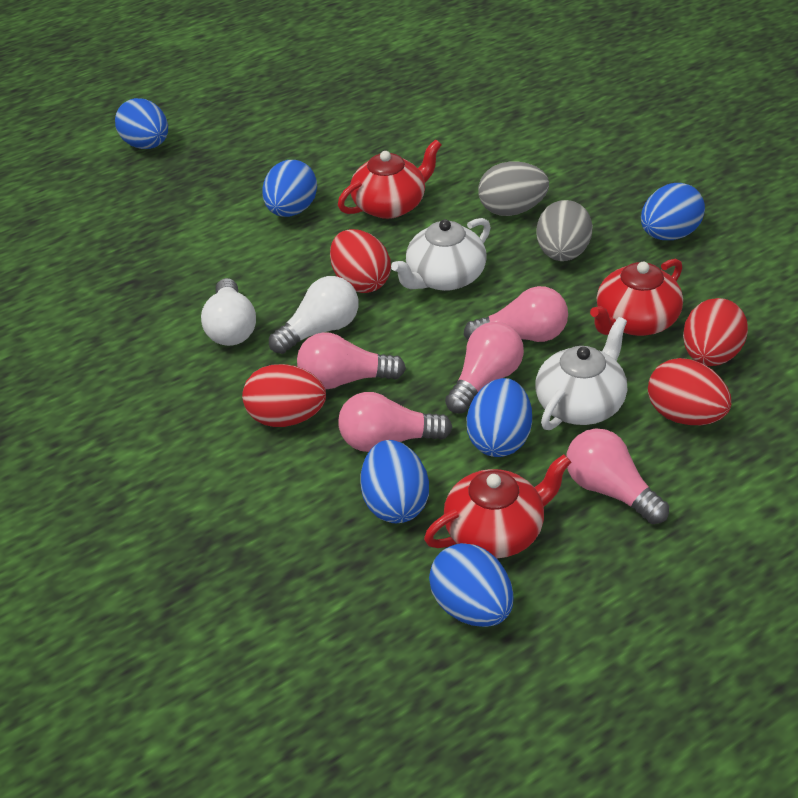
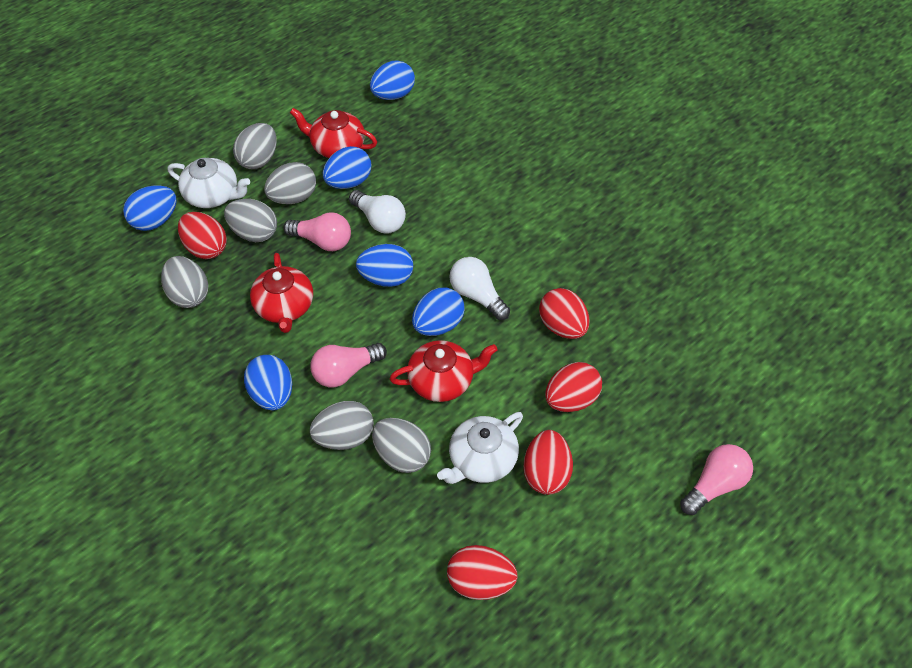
grey egg: [478,162,549,216] [536,200,593,261] = 2 -> [161,256,209,308] [224,199,277,242] [233,123,277,169] [264,162,316,204] [310,401,374,450] [372,418,431,473] = 6
pink light bulb: [297,332,406,390] [338,392,453,452] [445,322,524,413] [463,286,568,342] [566,428,669,524] = 5 -> [283,212,351,251] [310,343,387,388] [680,444,753,515] = 3
red egg: [242,364,326,427] [330,229,391,293] [648,358,731,425] [683,298,748,366] = 4 -> [178,212,227,259] [447,545,518,600] [523,430,573,495] [539,288,590,339] [545,362,602,412] = 5

